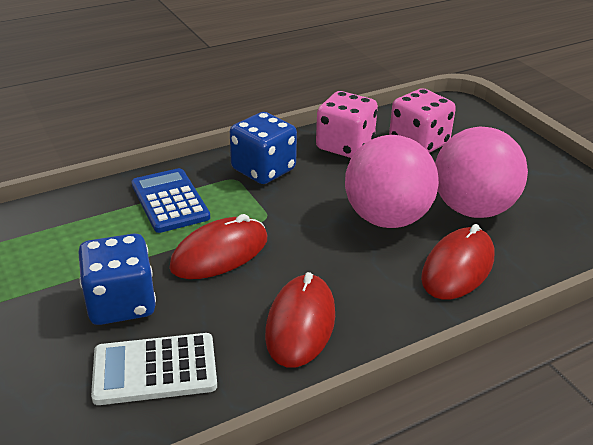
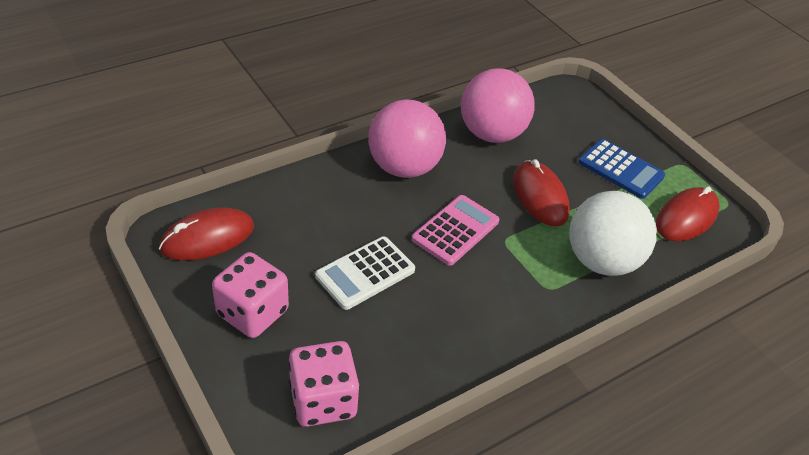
blue dice: [78,234,156,325] [230,112,297,184] = 2 -> none = 0
pink calculator: none = 0 -> [412,195,499,266] = 1
white ball: none = 0 -> [569,191,657,276] = 1

